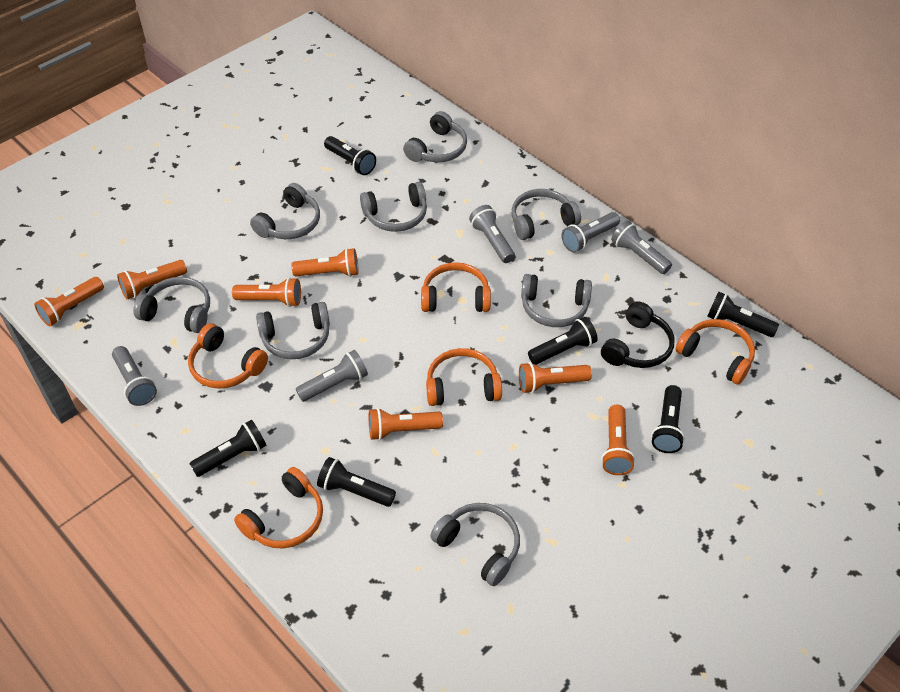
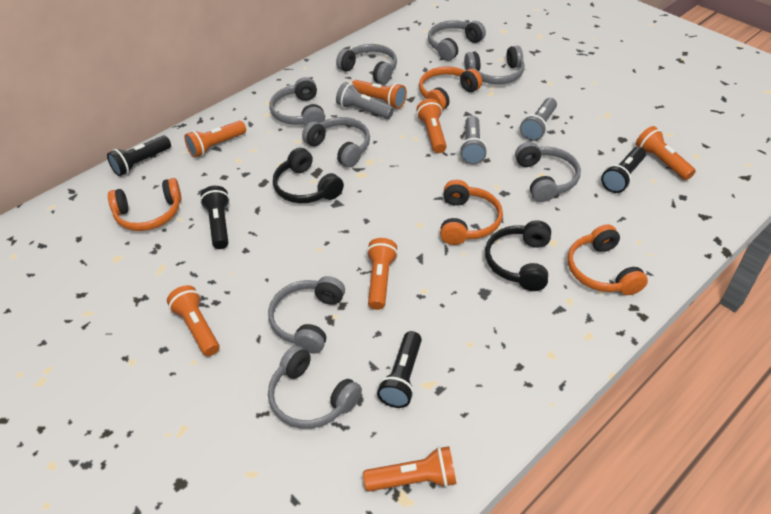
black flashlight: [189,419,267,477] [317,457,396,507] [324,136,376,175] [528,317,598,365] [651,385,685,453] [707,292,779,337] = 6 -> [107,136,171,176] [200,186,230,249] [377,331,422,408] [601,147,646,193] = 4
black headphones: [601,301,675,368] = 1 -> [273,148,344,203] [485,221,551,291] = 2
grey flashlight: [112,346,157,406] [296,350,368,402] [469,205,515,263] [561,212,620,253] [611,221,672,274] = 5 -> [336,82,394,119] [459,116,487,164] [520,98,557,141] = 3
orange headphones: [188,323,268,389] [234,467,323,549] [421,262,491,312] [426,348,502,406] [675,319,755,385] = 5 -> [108,178,182,231] [419,66,482,110] [440,180,503,245] [568,224,648,295] = 4

